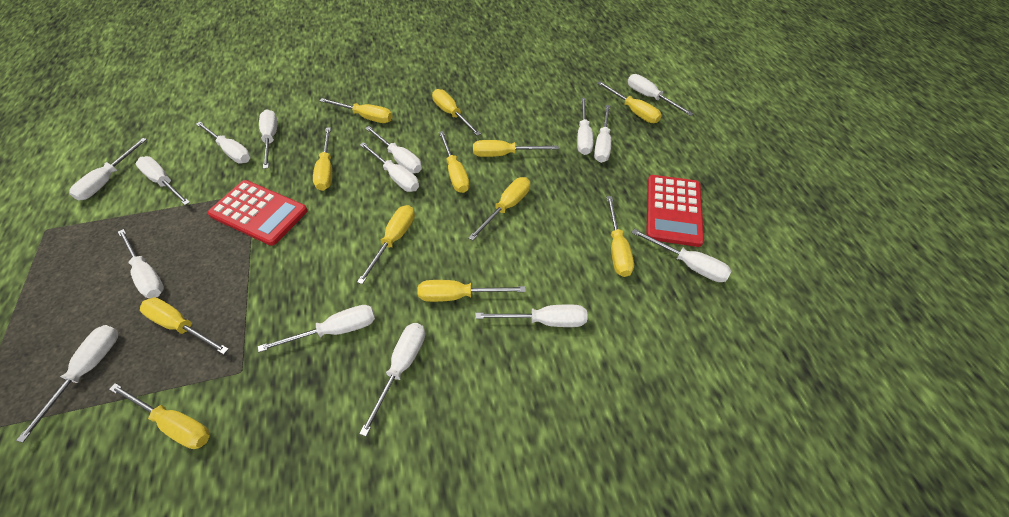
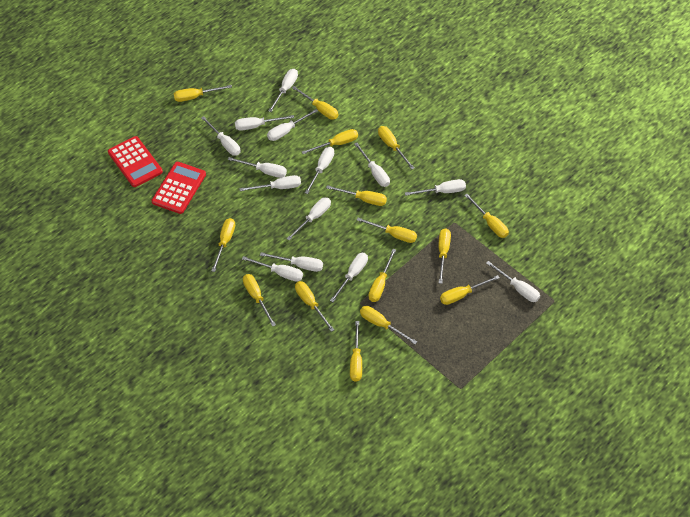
white screwdriver: [16,325,118,443] [69,138,147,201] [118,229,164,298] [136,156,190,205] [196,122,251,163] [258,305,375,352] [259,110,277,169] [359,323,425,436] [360,142,419,192] [365,126,422,173] [475,305,587,327] [577,98,593,155] [594,105,611,163] [628,74,694,116] [631,229,731,282] = 15 -> [201,116,241,156] [228,157,287,178] [235,115,294,131] [239,175,301,191] [242,256,303,282] [260,252,323,272] [267,109,318,141] [268,69,298,112] [286,197,331,241] [305,147,334,194] [330,253,368,302] [354,143,390,187] [405,179,466,196] [486,261,540,302] = 14
yellow screwdriver: [109,383,210,449] [140,297,229,355] [313,127,332,191] [320,98,392,123] [357,205,415,284] [418,280,526,302] [432,89,481,136] [439,131,470,193] [468,177,530,241] [473,140,559,157] [597,81,662,123] [607,196,634,277] = 12 -> [174,85,232,102] [212,218,235,272] [243,274,276,327] [292,86,338,120] [295,281,334,332] [302,129,358,154] [326,185,387,206] [350,321,362,382] [357,218,417,243] [360,306,417,344] [368,249,396,302] [378,126,414,170] [438,229,451,284] [440,275,500,305] [464,194,509,238] = 15

